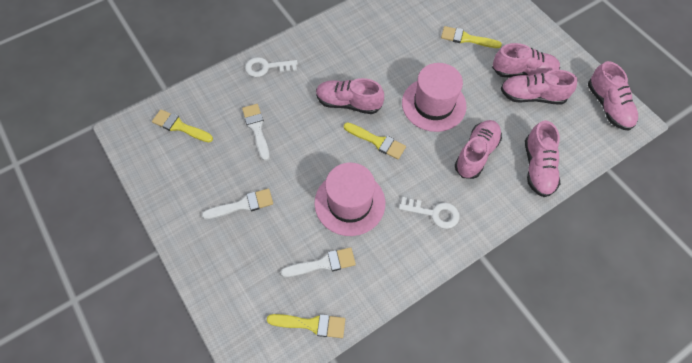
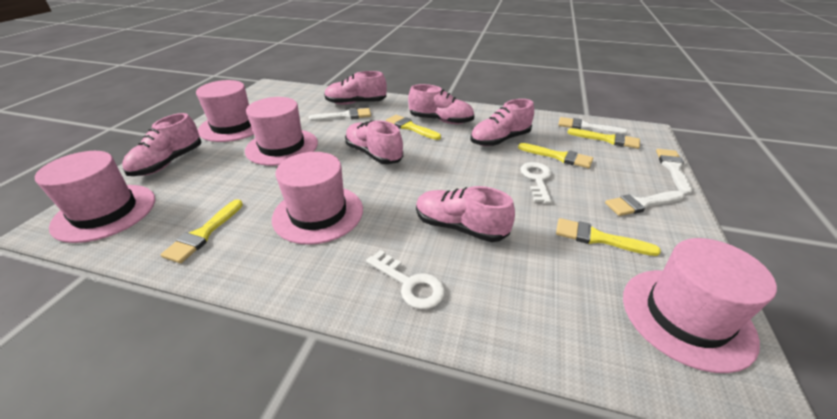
pink hat: [314,163,385,236] [402,63,466,132] = 2 -> [35,151,155,243] [196,80,254,142] [245,97,318,166] [272,152,363,245] [623,238,777,373] = 5
white brush: [202,188,273,220] [242,104,270,161] [281,247,356,277] = 3 -> [309,108,371,121] [558,117,628,135] [605,191,685,216] [656,149,692,194] = 4
yellow brush: [152,109,213,142] [267,314,345,338] [344,122,406,159] [441,26,502,48] = 4 -> [160,199,243,263] [386,115,441,140] [518,143,593,168] [556,218,661,256] [567,128,640,149] = 5

